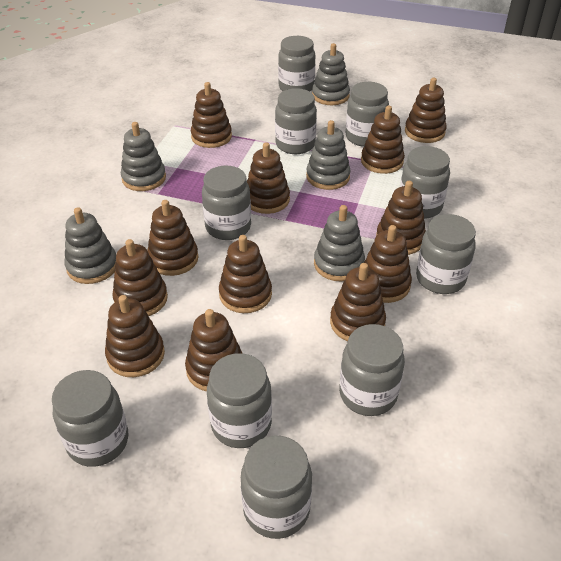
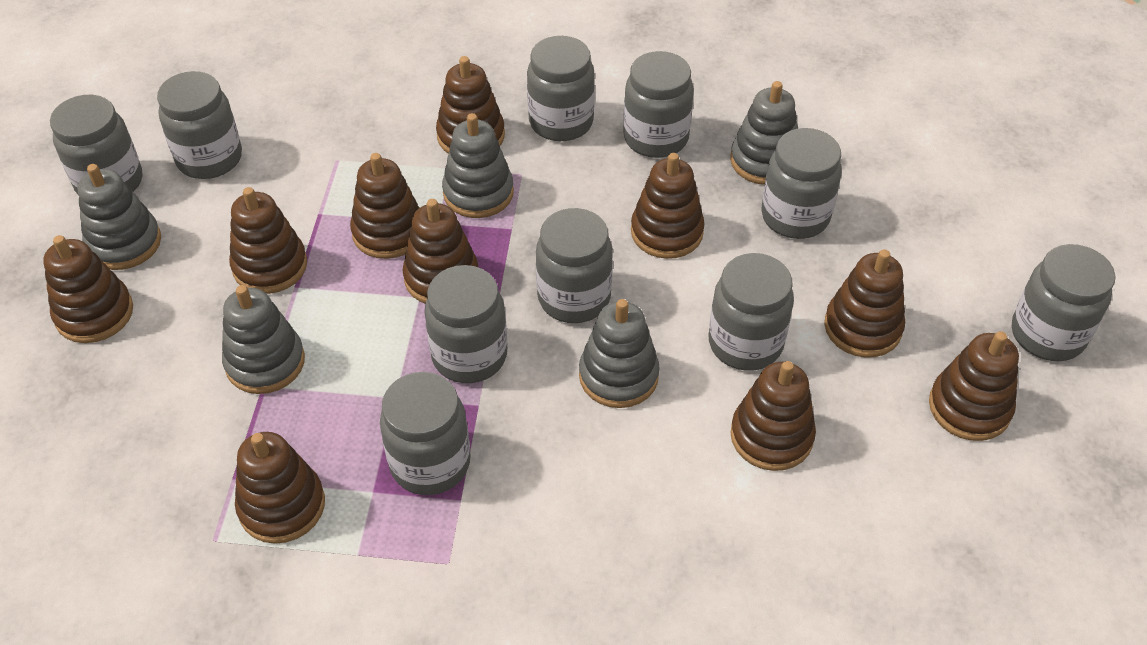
brown stacking toy: [105,295,165,377] [112,239,168,316] [147,200,199,276] [185,309,242,392] [191,82,232,148] [219,235,272,313] [247,142,290,214] [330,263,386,341] [361,106,405,174] [364,225,412,303] [376,181,426,255] [405,78,447,143] = 12 -> [43,235,133,343] [229,187,307,294] [235,432,325,544] [350,153,419,259] [403,199,478,304] [436,56,505,154] [631,153,705,259] [730,361,816,471] [824,249,905,358] [929,331,1019,441] = 10

